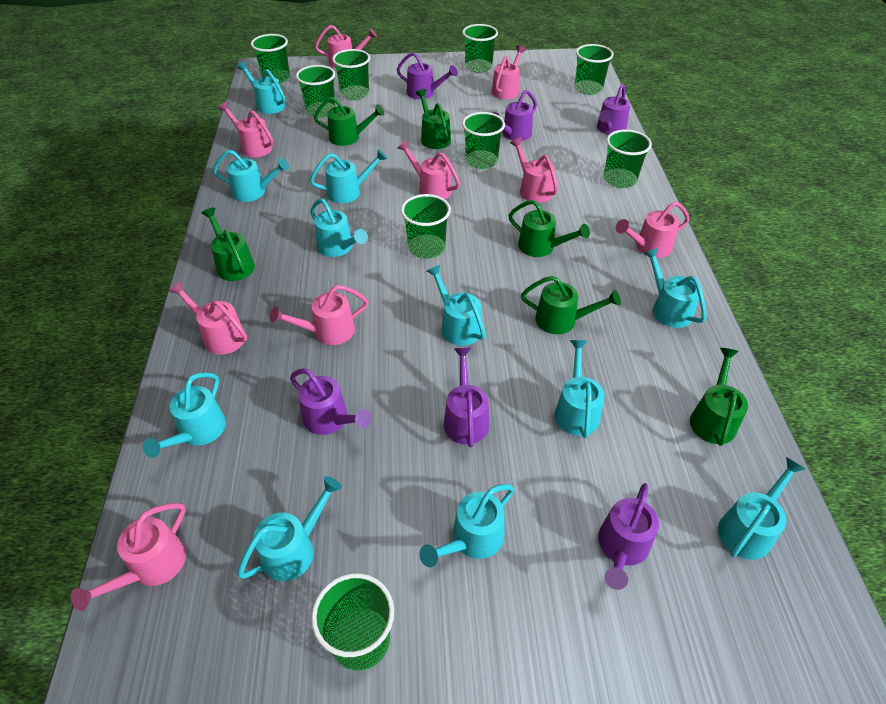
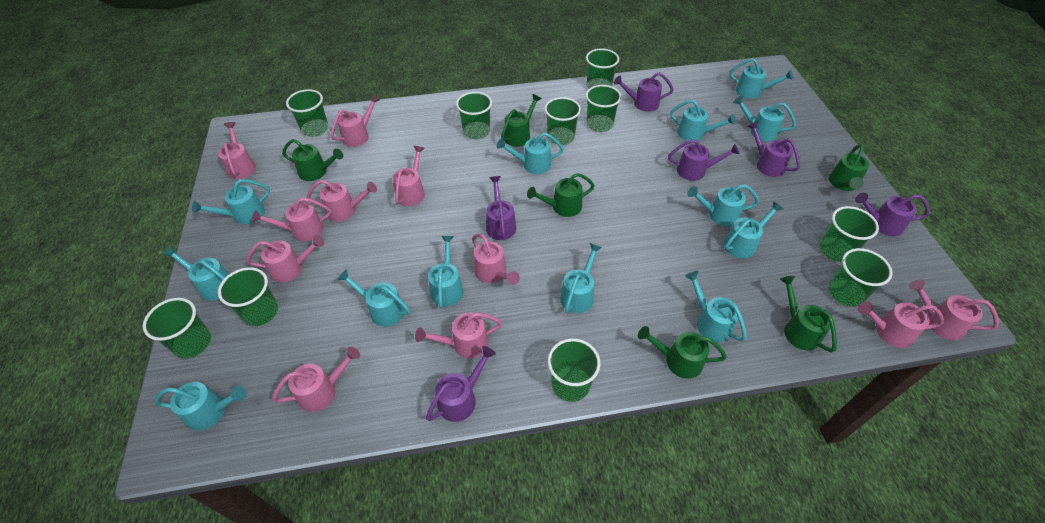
green cup: [251,34,290,83] [296,65,335,118] [311,573,394,671] [332,49,370,100] [401,194,451,259] [462,24,498,73] [462,112,505,169] [575,44,614,95] [604,129,652,188] = 9 -> [143,298,211,358] [218,267,278,326] [286,89,328,137] [456,92,492,139] [544,97,581,145] [548,338,601,402] [586,48,619,89] [586,85,622,132] [820,206,879,262] [829,248,893,307] = 10
pink watering can: [71,503,186,611] [169,281,247,355] [218,101,273,157] [270,285,368,345] [315,25,377,68] [398,140,460,199] [491,45,526,99] [510,137,558,203] [616,201,689,258] = 9 -> [218,122,256,180] [246,235,324,283] [252,197,332,241] [272,347,360,412] [307,180,377,222] [331,95,380,147] [393,146,425,206] [415,313,502,358] [472,234,520,285] [858,301,944,348] [909,280,999,340] = 11
turquoise watering can: [143,372,226,458] [213,150,289,202] [237,61,285,114] [237,476,342,581] [310,149,387,203] [310,199,368,257] [419,484,515,567] [427,265,486,346] [555,340,604,438] [644,248,707,328] [718,457,805,560] = 11 -> [155,382,246,431] [163,245,229,301] [192,179,270,224] [337,269,411,327] [428,236,463,308] [497,133,564,174] [560,243,602,313] [670,99,736,141] [685,271,747,342] [687,184,759,226] [724,201,783,259] [729,58,793,98] [733,96,796,141] = 13

